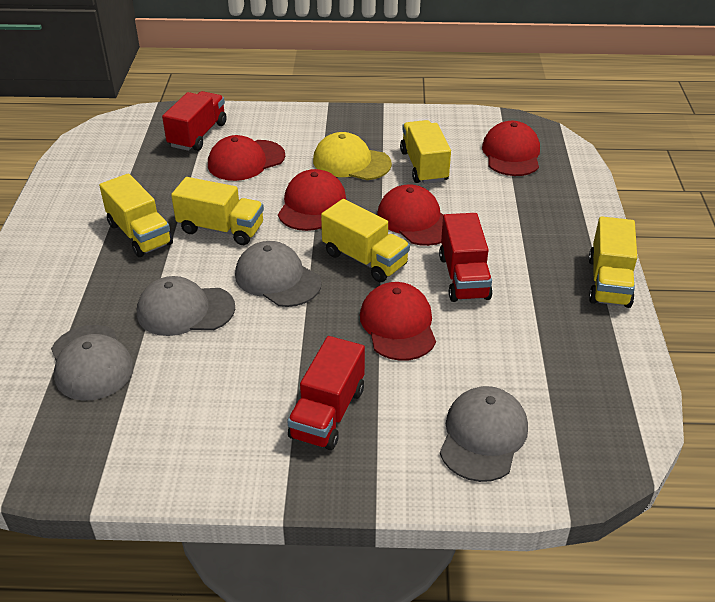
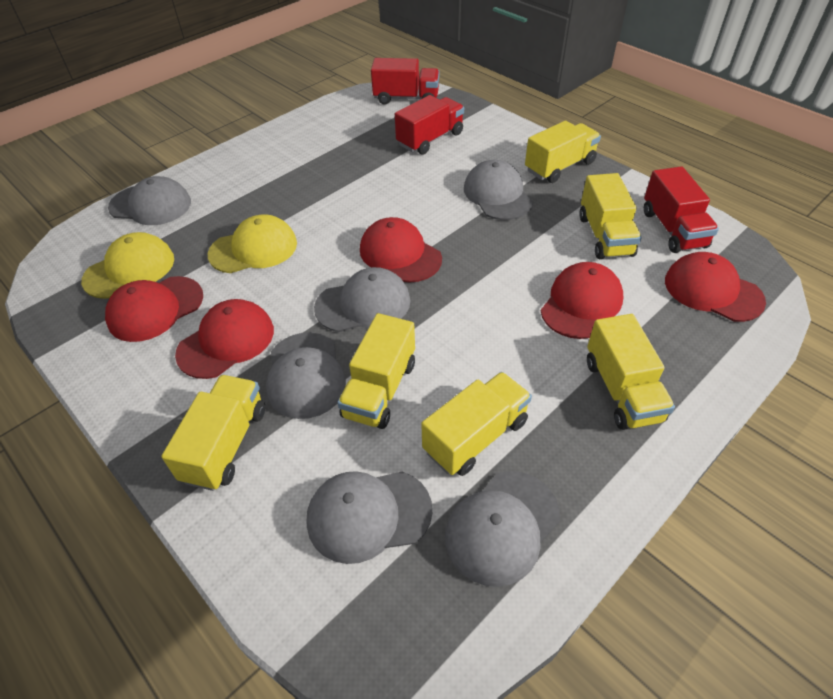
grey cap: [51,325,134,401] [137,276,235,336] [235,241,322,307] [440,386,528,482] = 4 -> [108,176,191,225] [266,332,346,419] [306,471,432,564] [314,267,410,332] [445,471,560,587] [464,160,533,220] = 6
yellow cap: [313,132,392,180] = 1 -> [81,232,174,299] [208,214,297,273] = 2
yellow truck: [99,173,173,257] [171,177,264,245] [321,199,410,282] [400,120,451,184] [589,216,637,308] = 5 -> [161,375,265,491] [337,313,415,429] [421,372,532,476] [525,121,601,183] [579,173,642,259] [587,314,675,430] = 6

